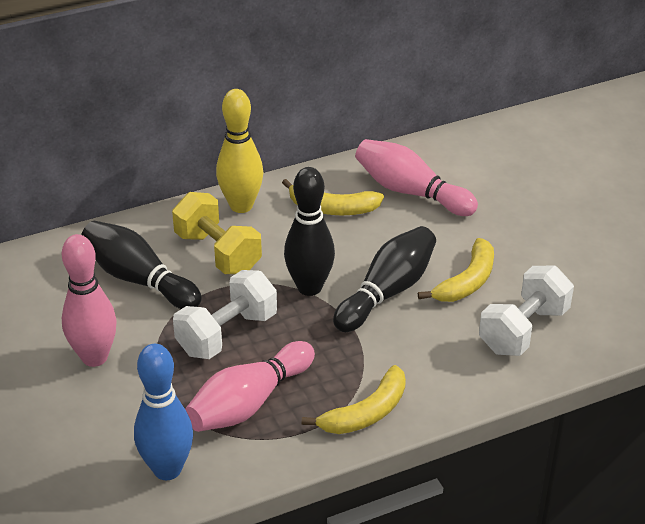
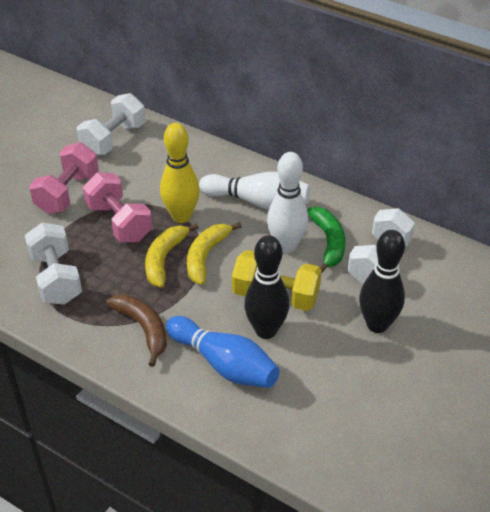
black bowling pin: [82,221,202,309] [284,167,335,296] [333,226,436,332] = 3 -> [244,235,289,339] [359,230,405,333] = 2
brown banana: none = 0 -> [106,294,167,367] = 1
green banana: none = 0 -> [307,207,345,272] = 1
pink bowling pin: [62,234,117,367] [185,341,315,432] [355,139,478,216] = 3 -> none = 0
pink dumbbell: none = 0 -> [29,142,99,214] [83,173,152,242] = 2
white bowling pin: none = 0 -> [199,172,310,210] [267,152,308,253] = 2
white dumbbell: [173,270,277,359] [479,265,574,356] = 2 -> [25,222,82,305] [77,93,145,156] [348,208,415,284] = 3
yellow banana: [282,179,384,215] [302,365,406,434] [418,238,494,302] = 3 -> [145,223,199,288] [187,222,242,285] = 2

